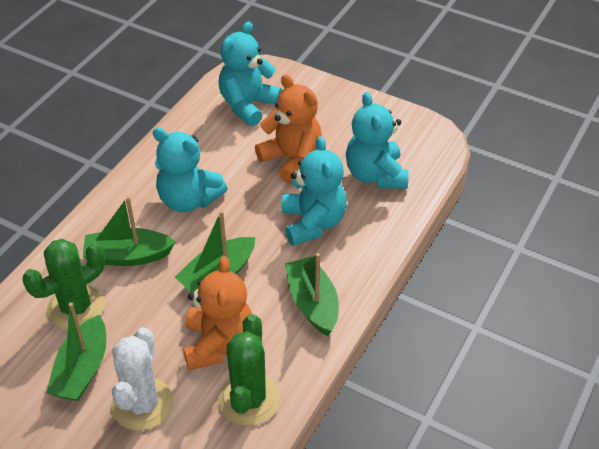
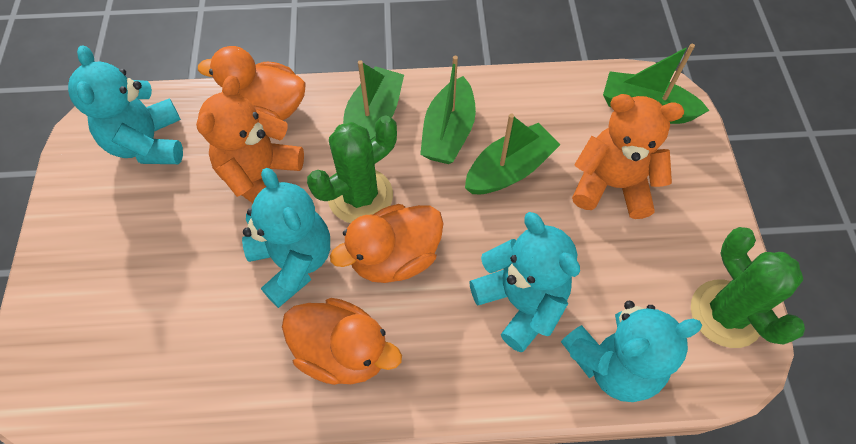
orange duck: none = 0 -> [198,46,306,120] [282,298,402,385] [330,204,444,283] = 3
white cactus: [111,328,173,431] = 1 -> none = 0

